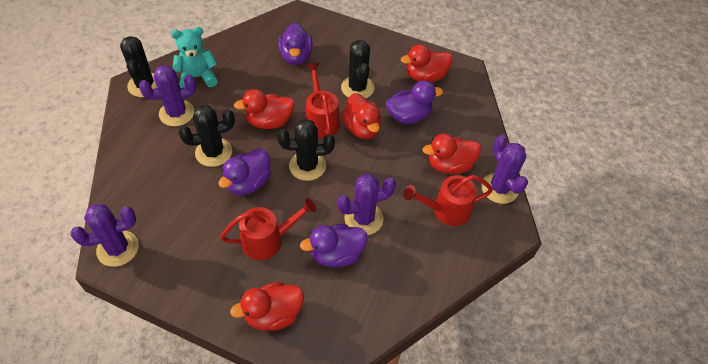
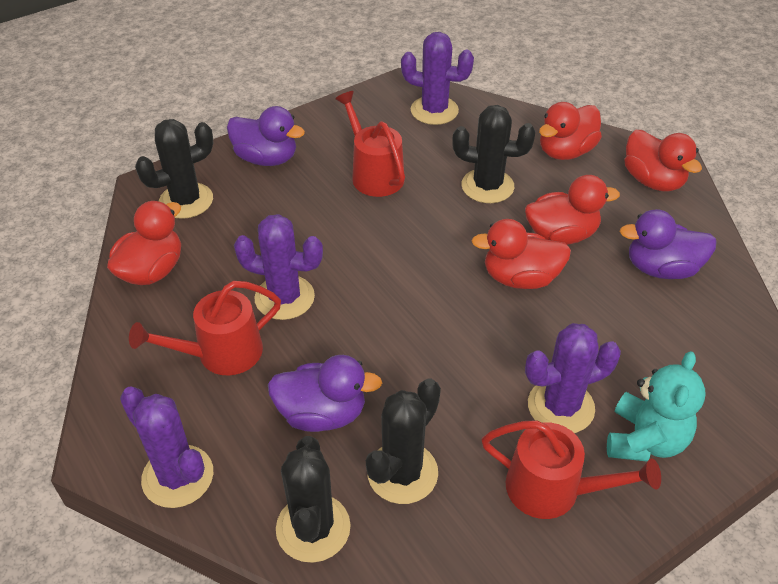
purple duck: [218,148,271,195] [278,23,313,65] [300,224,367,267] [386,81,443,124] = 4 -> [227,106,305,166] [268,355,382,432] [619,209,717,279] = 3

